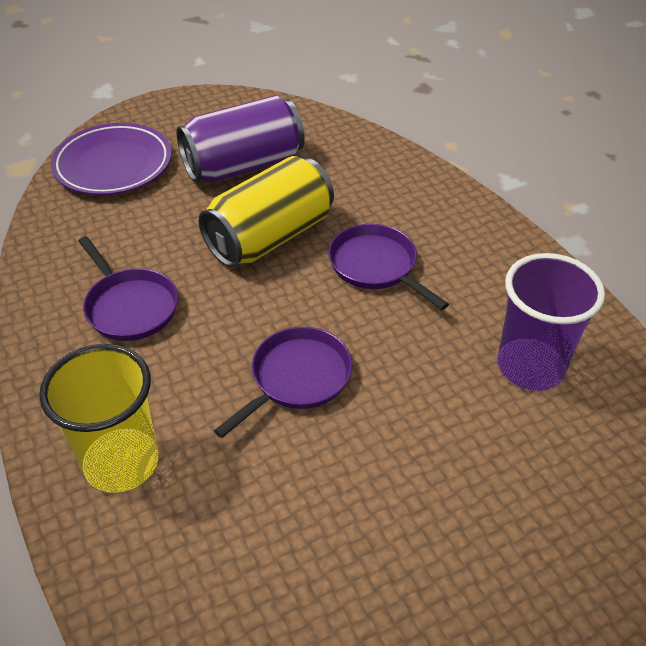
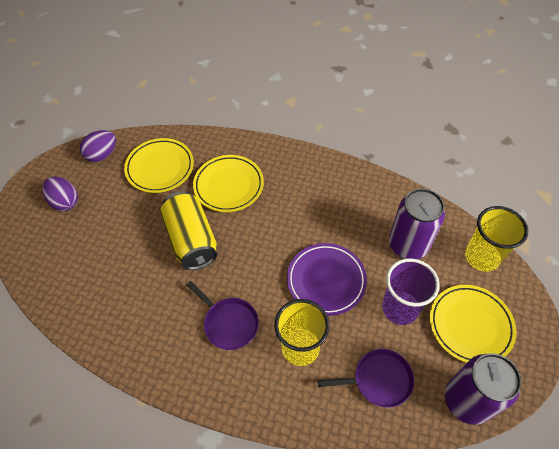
purple can: [176,95,305,182] = 1 -> [389,188,445,259] [445,353,521,425] = 2
purple egg: none = 0 -> [42,176,78,211] [80,130,116,162] = 2
purple pan: [78,236,178,341] [214,327,353,438] [328,224,449,310] = 3 -> [186,281,259,350] [318,349,414,408] = 2
yellow cup: [39,344,158,493] = 1 -> [274,299,330,366] [465,206,528,272] = 2
yellow plate: none = 0 -> [124,138,194,193] [193,155,264,212] [430,285,516,363] = 3

